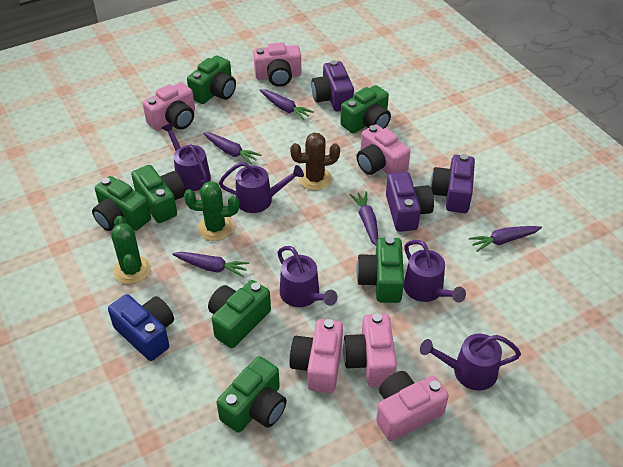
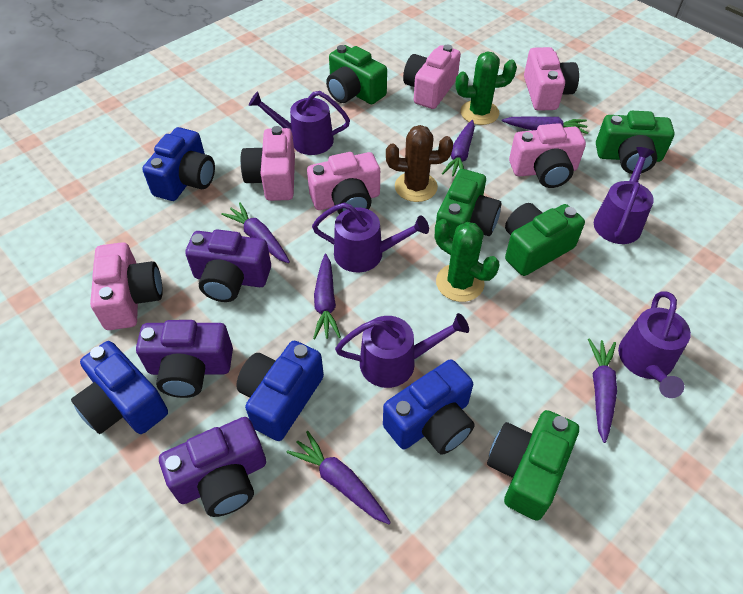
blue camera: [108,294,174,361] = 1 -> [71,341,168,434] [142,127,215,201] [236,341,324,441] [383,359,475,455] = 4
green camera: [92,176,151,231] [131,165,186,223] [187,55,236,104] [208,280,271,348] [217,356,287,432] [340,85,391,133] [356,237,404,303] = 7 -> [326,45,387,104] [434,169,501,238] [487,410,579,521] [505,203,585,276] [596,111,675,174] = 5
purple carrot: [172,252,249,277] [203,132,261,165] [260,89,314,120] [350,191,378,246] [469,226,542,252] = 5 -> [221,202,290,263] [287,431,391,524] [313,254,341,339] [442,120,475,176] [502,116,588,134] [588,338,617,443] = 6

